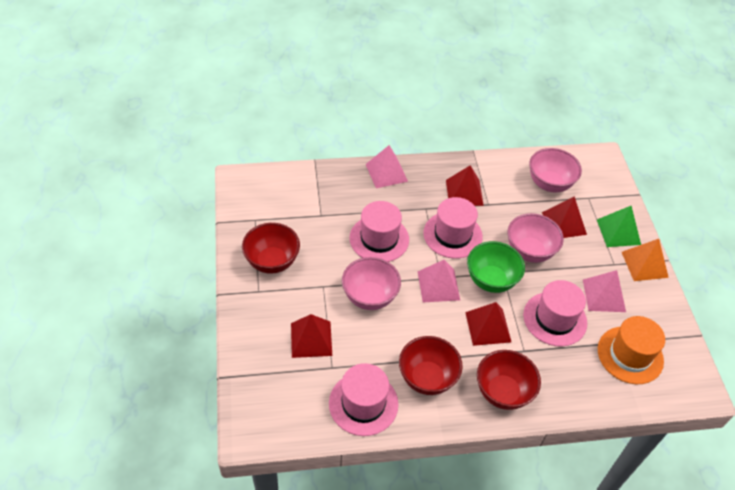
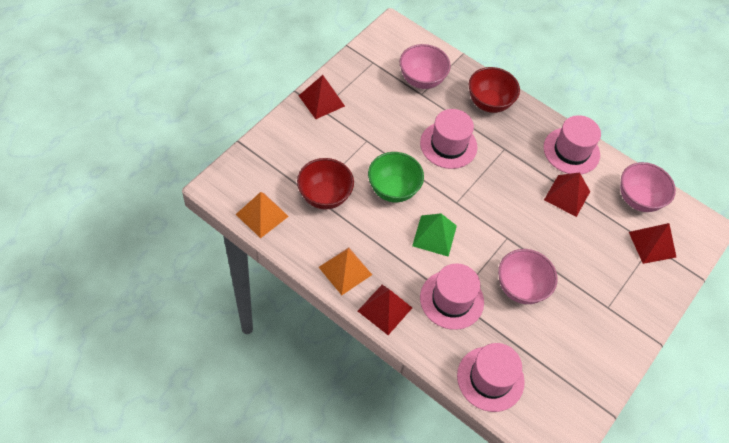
orange hat: [598,316,665,384] = 1 -> none = 0
orange pyramid: [622,239,669,281] = 1 -> [236,192,289,239] [319,248,372,295] = 2
pink pyramid: [366,145,408,188] [418,260,460,303] [583,270,626,312] = 3 -> none = 0
red bowl: [242,223,300,274] [399,336,463,395] [477,350,541,410] = 3 -> [297,158,354,210] [469,67,520,113] = 2

